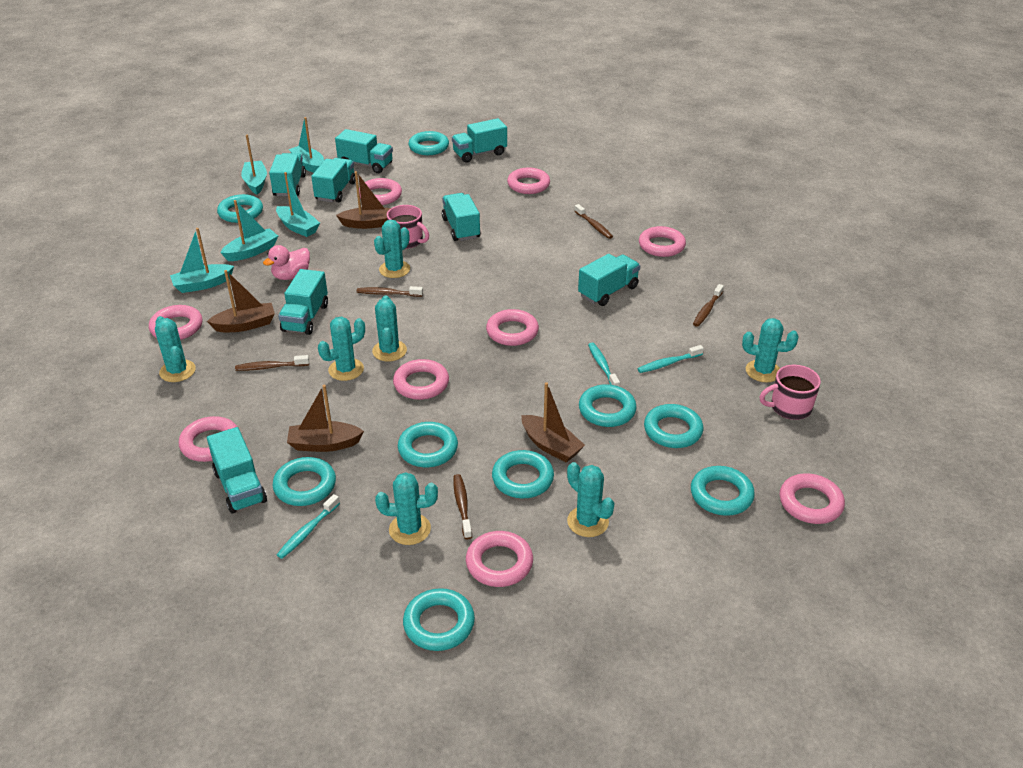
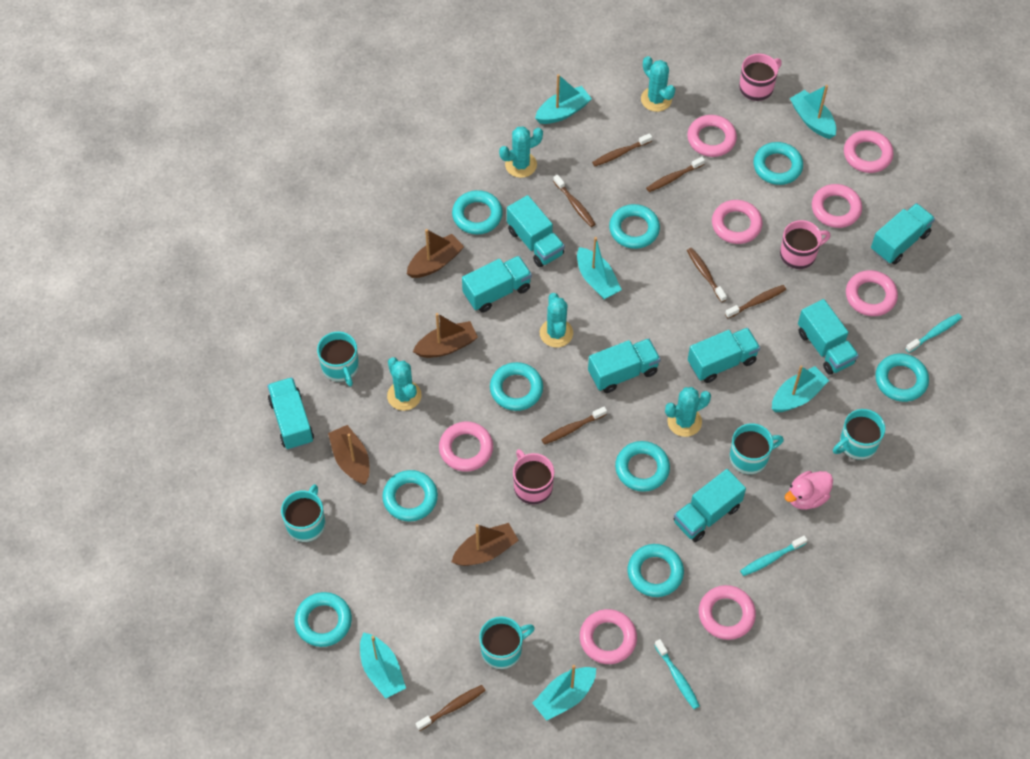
brown toothbrush: [235,355,309,371] [357,286,423,297] [453,474,472,540] [575,204,613,239] [693,284,724,327] = 5 -> [416,685,486,731] [541,406,607,445] [553,175,596,227] [592,133,652,166] [646,157,705,192] [687,248,727,302] [725,285,786,318] = 7
pink mug: [387,205,429,249] [760,364,821,420] = 2 -> [513,449,554,504] [739,54,782,101] [780,220,830,269] = 3
pink ring: [149,305,202,340] [179,416,237,462] [359,178,402,205] [393,359,449,400] [466,531,533,587] [486,309,539,346] [507,168,550,194] [639,226,686,257] [780,473,845,524] = 9 -> [439,422,493,472] [580,609,637,664] [687,115,737,157] [699,585,756,640] [712,200,763,244] [812,184,862,228] [844,130,894,173] [846,270,898,316] = 8
turquoise boat: [170,228,234,293] [220,200,278,261] [241,135,267,195] [276,172,320,237] [289,117,324,173] = 5 -> [360,632,406,699] [532,665,596,721] [535,74,592,124] [577,237,622,299] [772,366,829,412] [790,85,837,139] = 6
turquoise cactus: [155,316,196,382] [318,317,365,381] [372,295,407,362] [374,220,410,278] [375,472,438,545] [567,462,614,537] [742,318,799,382] = 7 -> [387,357,422,411] [499,126,543,178] [540,293,573,348] [641,56,675,112] [665,387,711,437] = 5
turquoise mug: none = 0 -> [281,484,325,542] [317,331,359,387] [479,616,535,669] [730,423,784,474] [833,409,885,460] = 5

